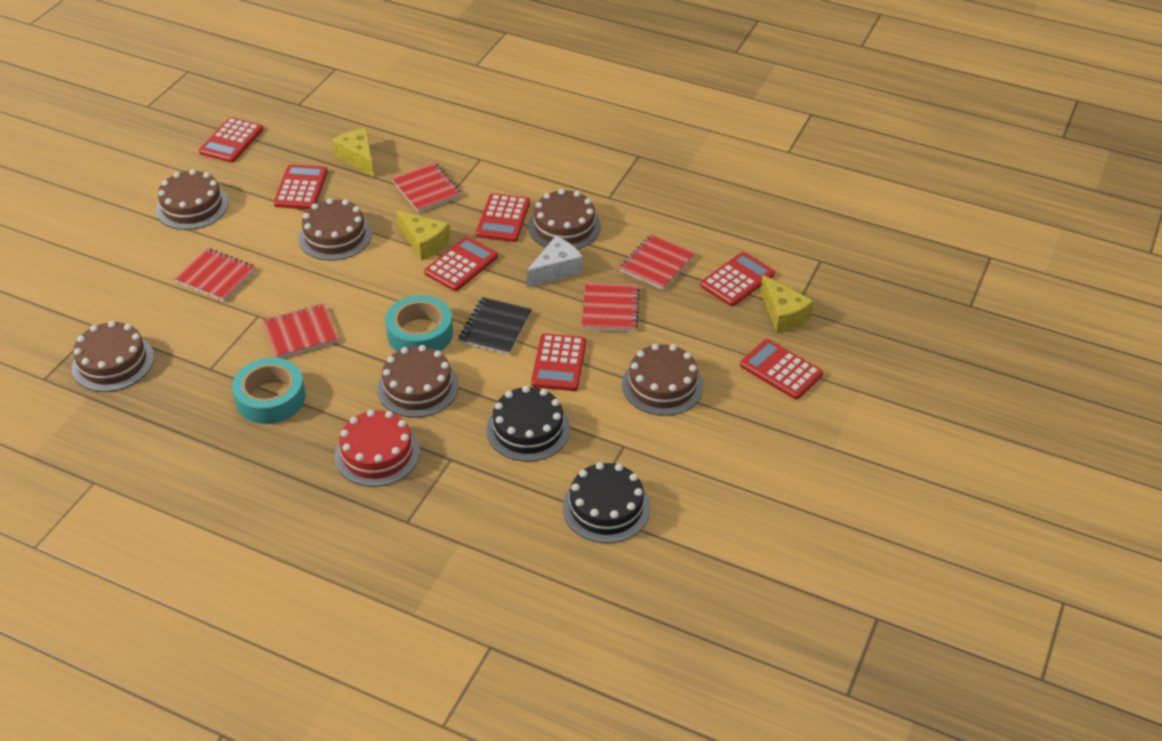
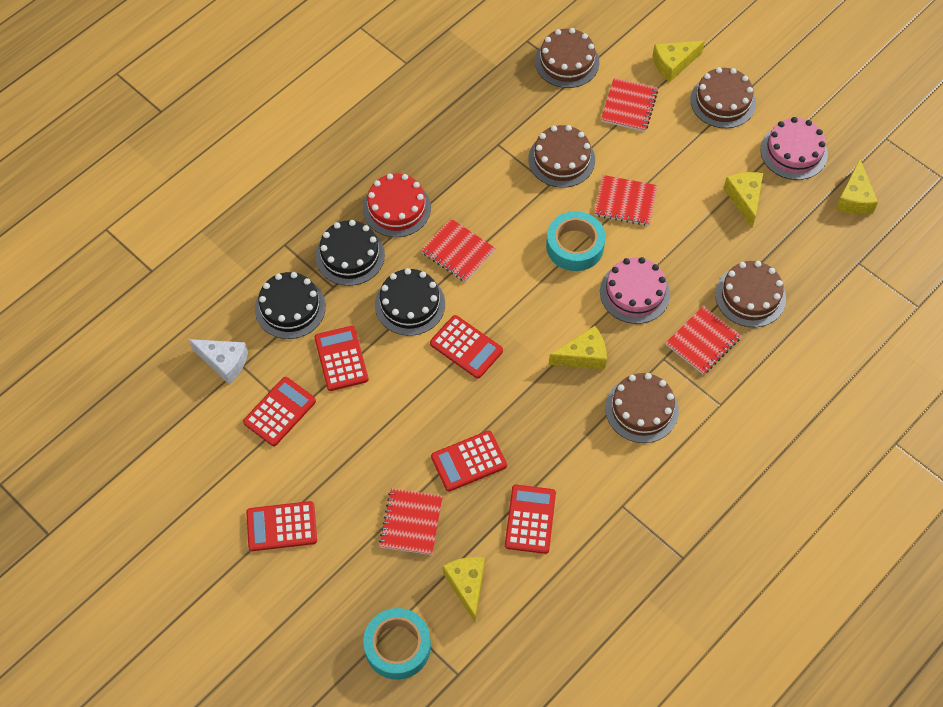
black cake: [487,386,570,462] [563,462,651,543] = 2 -> [255,272,326,339] [315,220,385,286] [375,268,445,336] = 3
black notebook: [458,297,532,355] = 1 -> none = 0
brown cake: [72,321,154,392] [156,169,229,230] [298,198,372,261] [377,345,459,418] [528,189,601,249] [622,344,703,416] = 6 -> [528,125,595,188] [535,28,599,88] [605,373,679,443] [690,67,756,128] [715,261,786,327] = 5
pink cake: none = 0 -> [600,257,670,324] [760,117,828,180] = 2
red calculator: [199,117,263,163] [273,164,328,209] [424,237,498,291] [476,193,530,242] [531,333,586,391] [700,252,775,306] [740,339,823,399] = 7 -> [243,377,316,446] [246,501,317,551] [314,326,369,391] [430,315,503,379] [431,430,507,491] [505,485,556,554] = 6
yellow cheese: [332,128,374,177] [396,210,450,261] [760,275,814,333] = 3 -> [443,557,485,622] [549,326,607,370] [652,41,705,82] [723,172,763,227] [836,159,878,215] = 5

